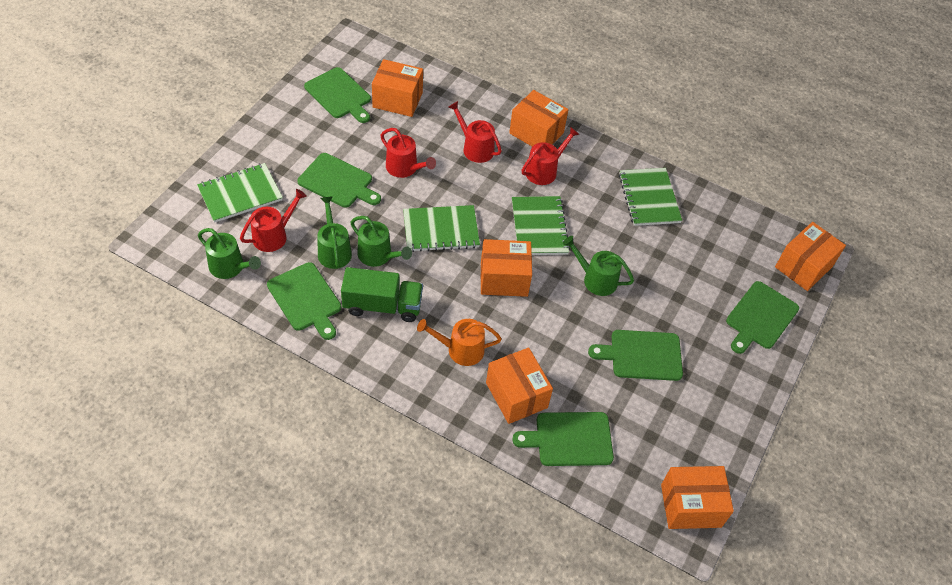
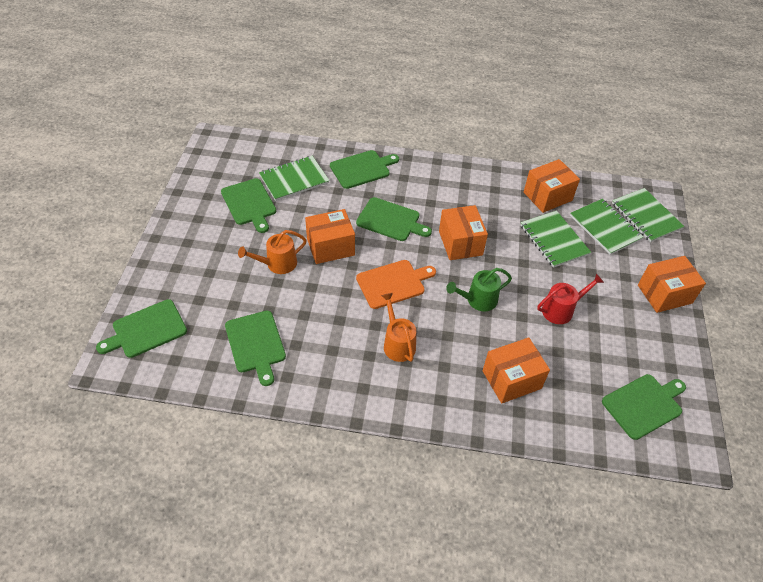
green truck: [341,267,423,322] = 1 -> none = 0
green watering can: [198,228,261,279] [317,196,352,269] [350,216,412,267] [563,236,634,296] = 4 -> [446,268,512,311] = 1
orange box: [372,59,423,117] [481,239,532,297] [486,348,553,424] [509,90,568,147] [661,466,734,529] [775,222,846,291] = 6 -> [305,209,355,264] [439,205,488,260] [483,337,550,403] [524,159,580,213] [638,256,706,313] = 5
orange cutting board: none = 0 -> [356,260,436,309] = 1
orange watering can: [417,319,502,366] = 1 -> [238,230,307,274] [381,293,416,362] = 2
red watering can: [240,189,307,252] [380,128,436,178] [449,101,502,163] [522,127,579,185] = 4 -> [537,273,604,324] = 1

